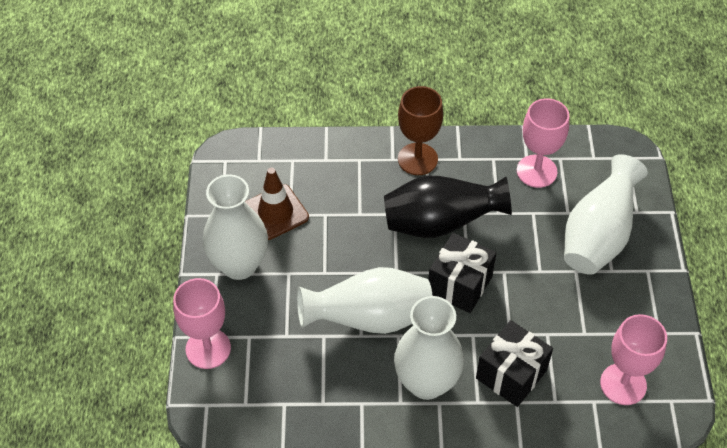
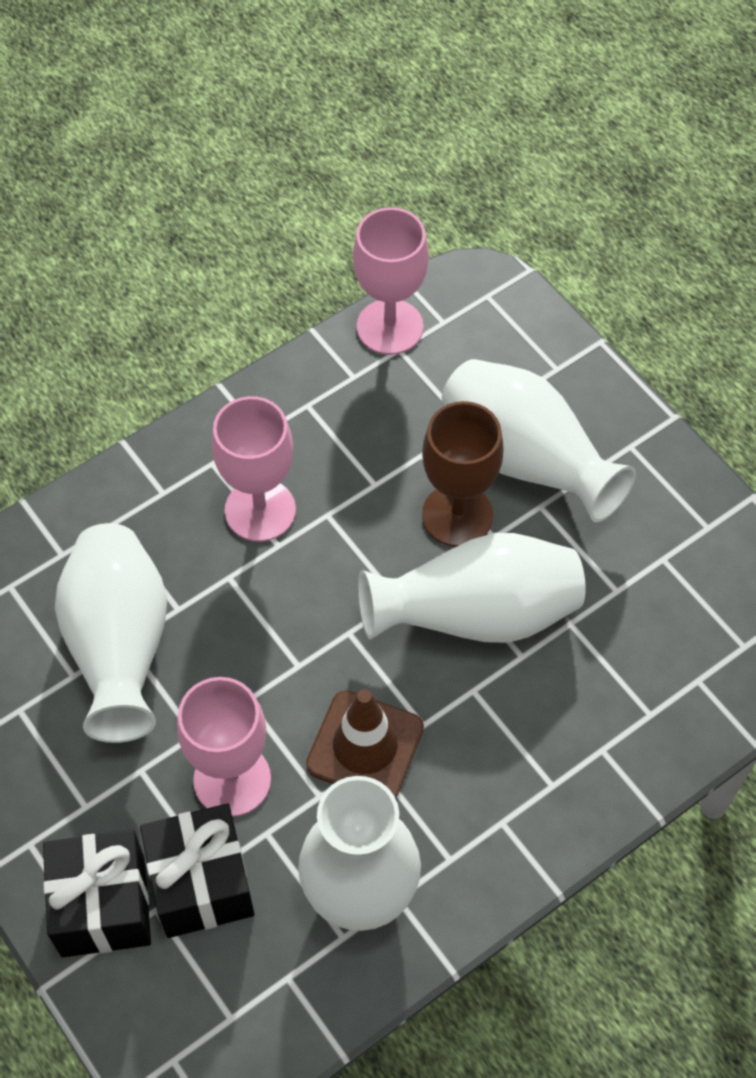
black vase: [384,176,512,238] = 1 -> none = 0

